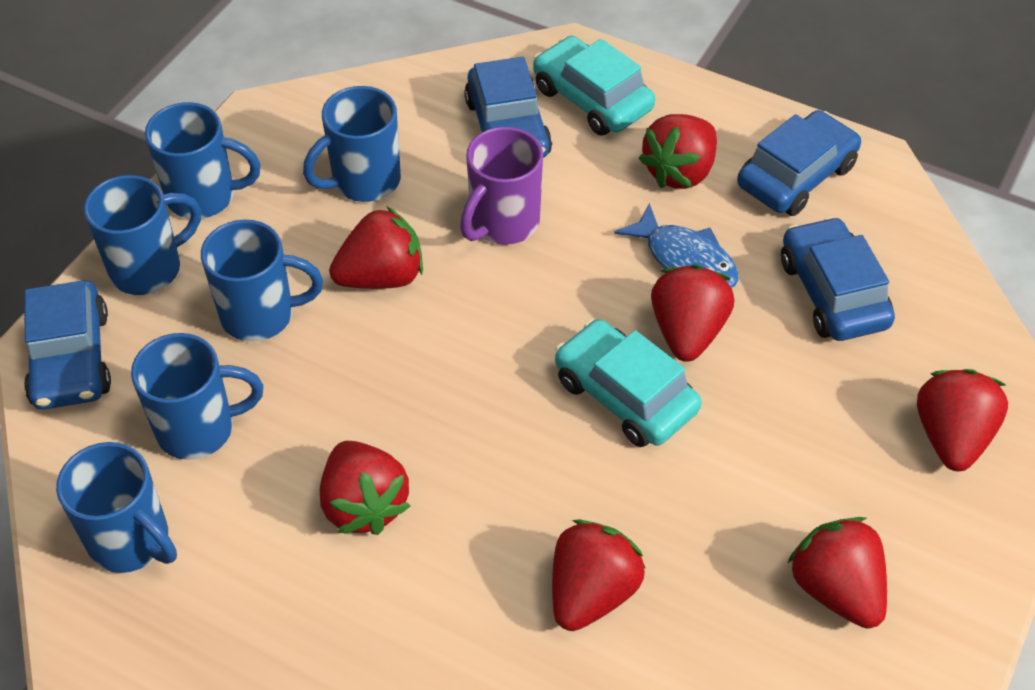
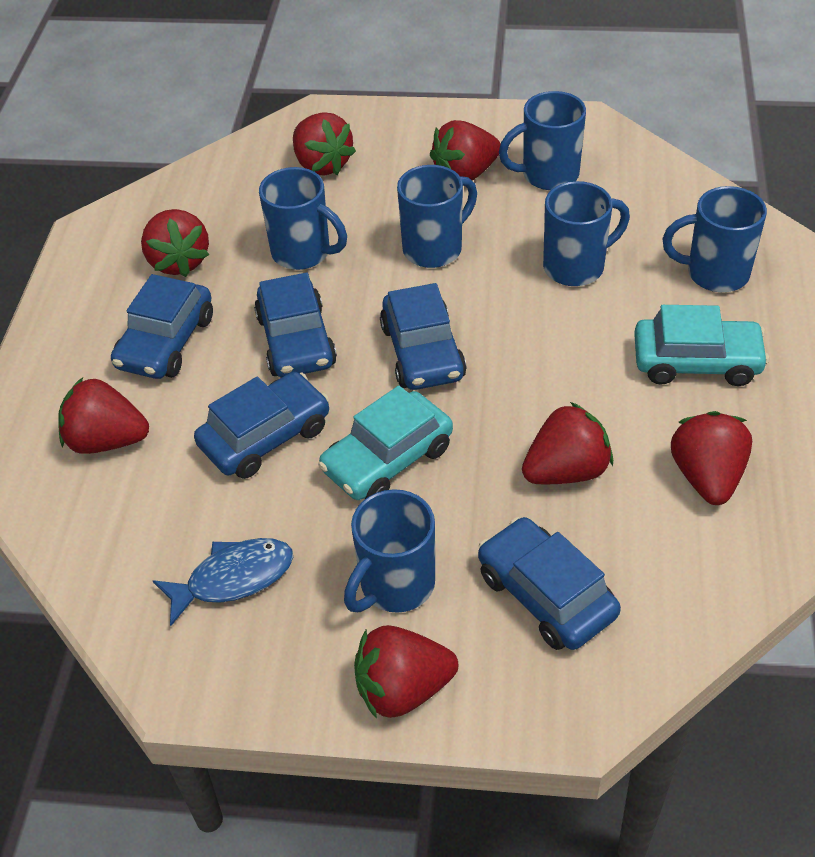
blue car: [24,280,111,410] [464,57,552,158] [737,110,861,216] [781,217,895,341] = 4 -> [111,274,213,379] [194,372,330,479] [254,273,337,378] [380,283,466,390] [478,517,621,650] = 5
purple mug: [460,127,543,245] = 1 -> none = 0

